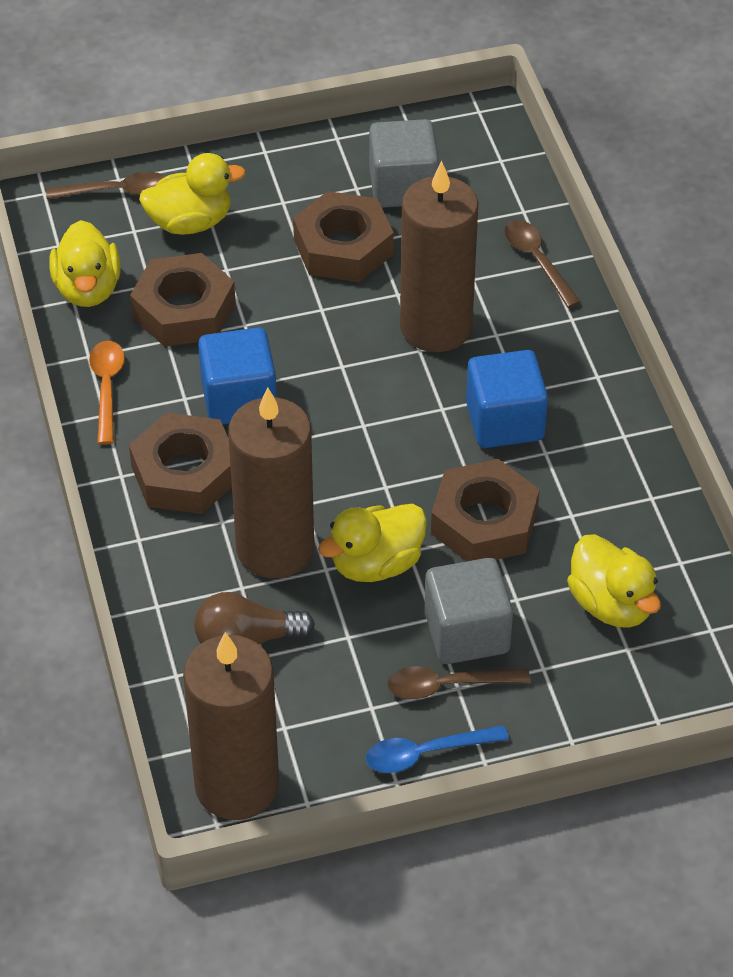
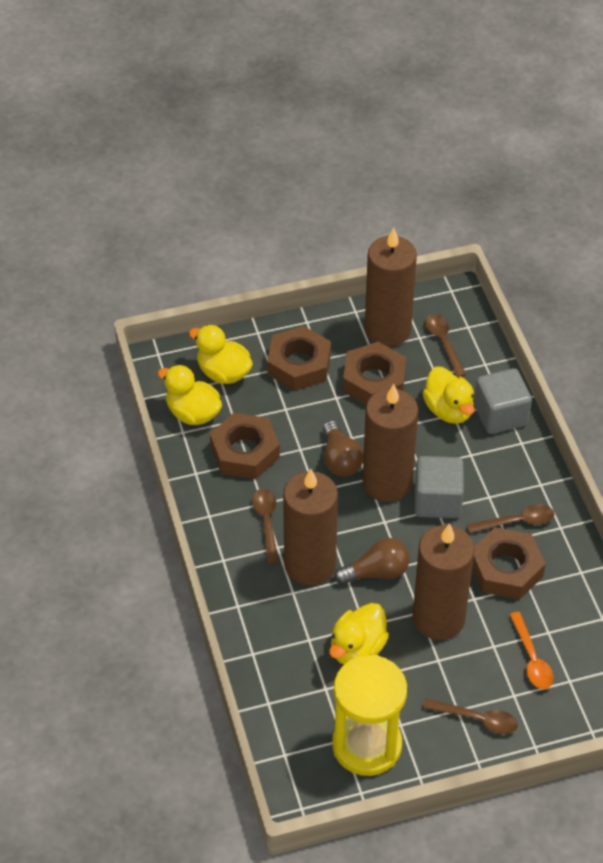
blue cube: [198,327,277,425] [466,350,548,448] = 2 -> none = 0
blue spoon: [366,725,509,773] = 1 -> none = 0
brown candle: [183,632,279,820] [228,388,314,578] [400,161,478,352] = 3 -> [283,469,338,586] [362,384,418,502] [365,228,417,347] [412,524,475,640] = 4
brown light bulb: [194,592,315,644] = 1 -> [323,420,364,477] [334,538,410,585] = 2
brown spoon: [46,171,165,199] [387,667,530,699] [504,220,580,308] = 3 -> [252,488,279,564] [423,698,518,734] [425,314,466,378] [467,504,554,534] = 4
yellow hourglass: none = 0 -> [332,655,407,776] = 1

